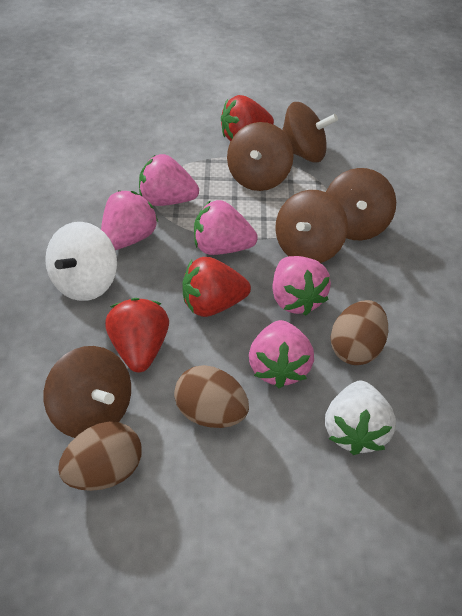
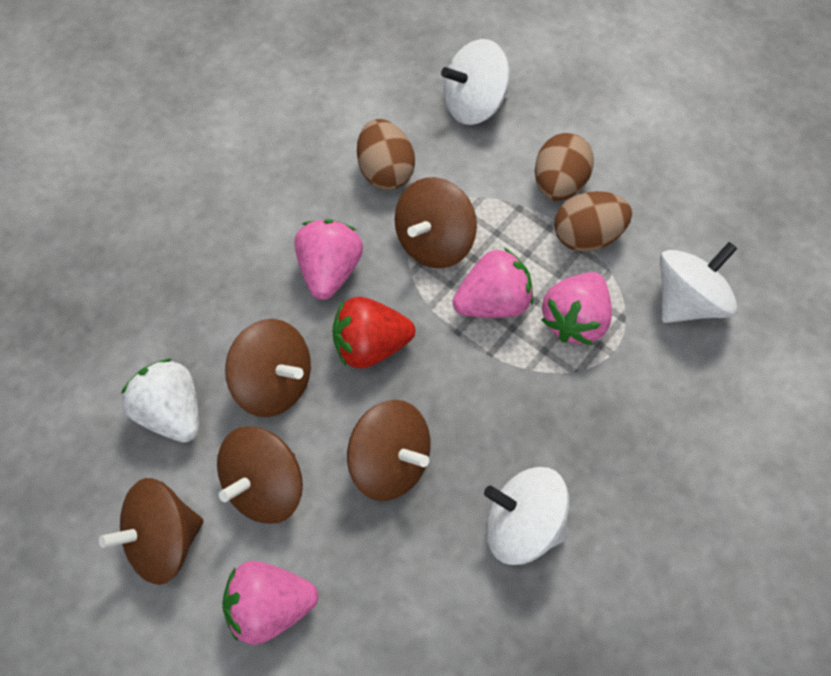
pink strawberry: [101,190,158,250] [139,154,199,206] [194,200,258,255] [249,320,314,388] [272,256,331,315] = 5 -> [222,561,318,645] [294,219,363,300] [453,248,533,318] [541,272,612,345] = 4
red strawberry: [105,298,169,372] [182,257,251,317] [221,95,274,141] = 3 -> [333,297,415,368] = 1
white spinning top: [45,222,117,301] = 1 -> [441,39,510,125] [484,467,569,565] [660,242,738,323] = 3

